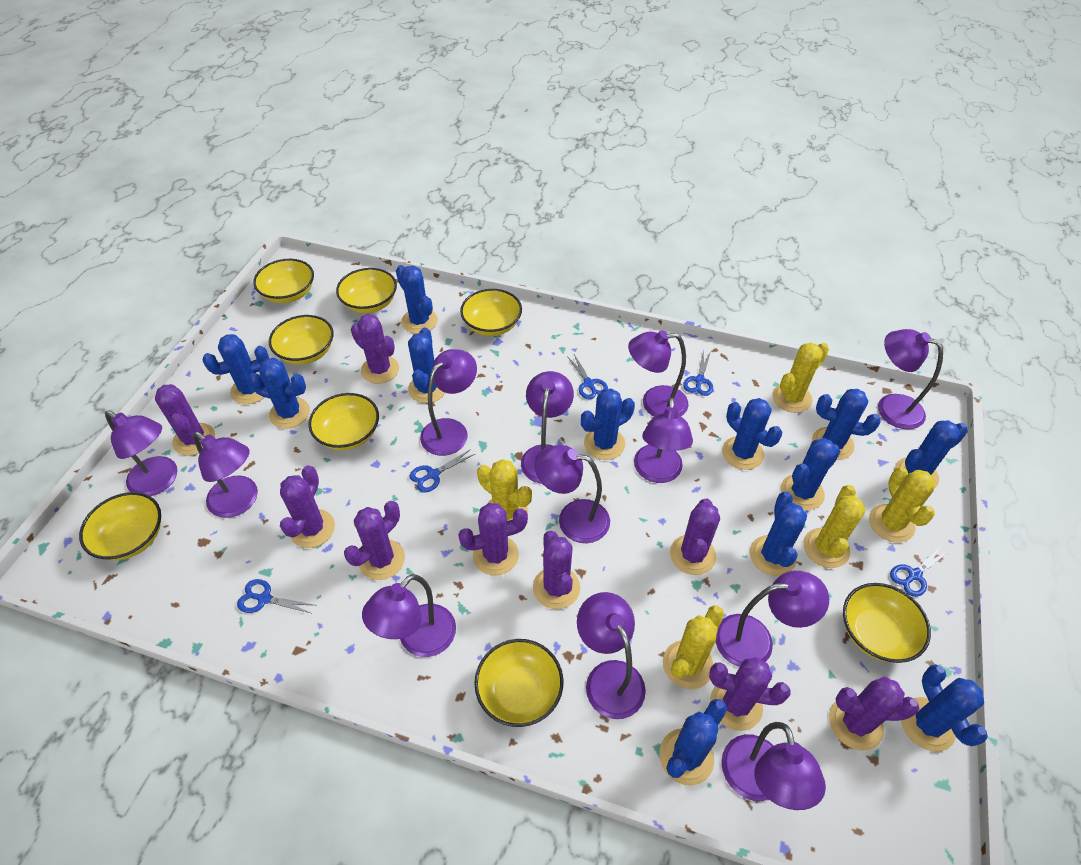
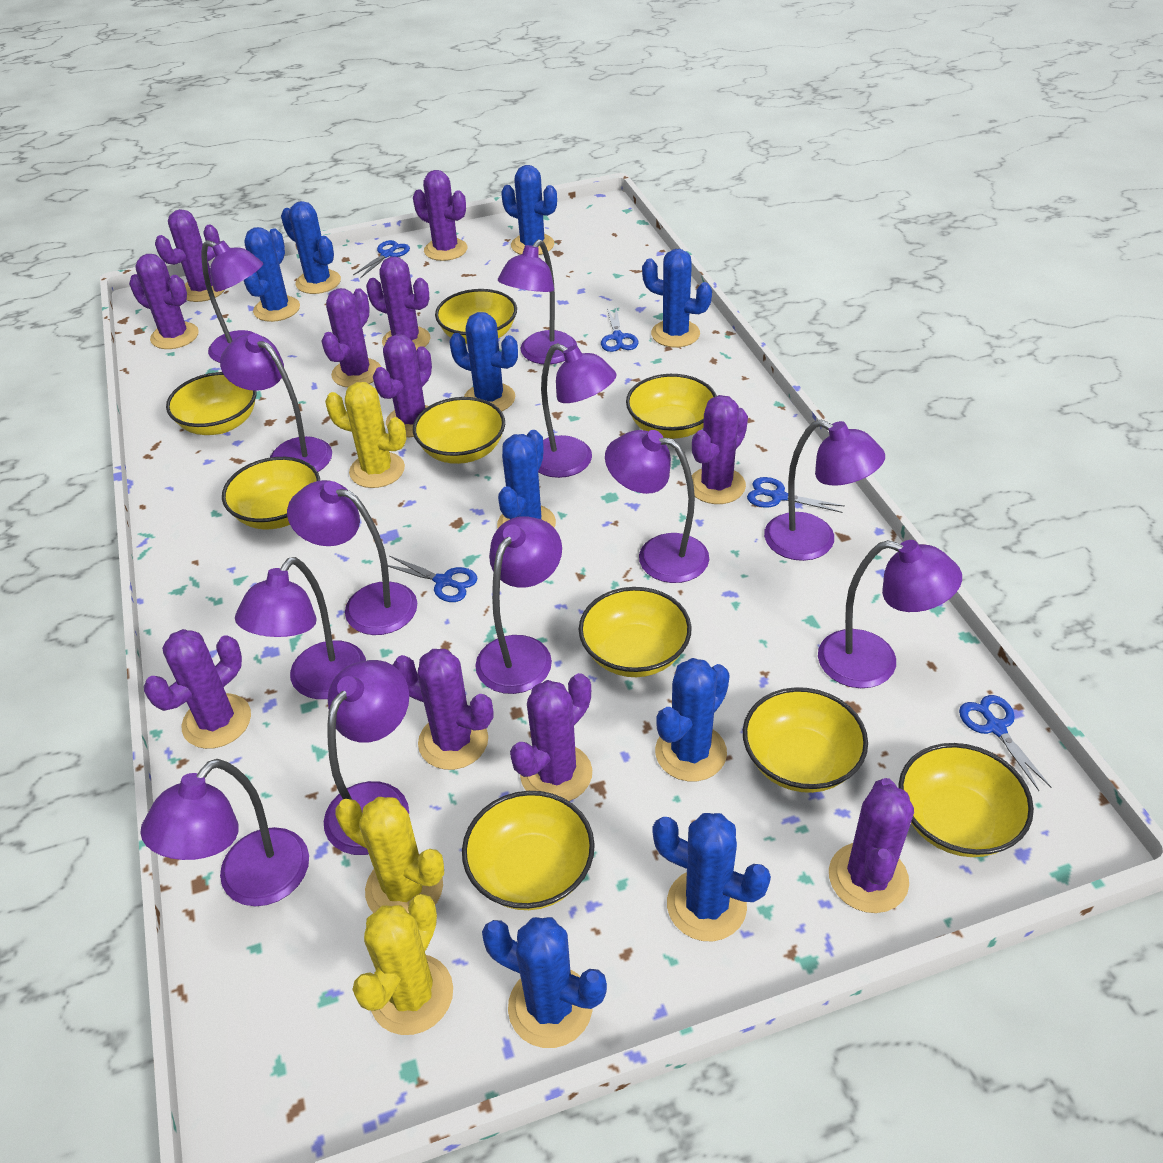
blue cactus: [202,334,269,404] [249,358,310,429] [396,265,438,334] [408,327,445,403] [581,389,635,460] [659,699,727,786] [722,398,782,470] [750,492,807,576] [780,438,840,510] [812,389,881,460] [895,420,968,489] [901,664,988,752] = 12 -> [244,227,300,322] [281,201,341,294] [449,312,518,411] [482,917,607,1048] [497,430,556,528] [501,165,557,255] [642,249,712,347] [653,813,771,941] [655,658,730,781] = 9
purple cactus: [155,384,215,456] [280,465,335,548] [344,501,405,580] [351,314,399,384] [458,503,528,576] [533,531,580,609] [670,498,720,575] [709,657,791,731] [829,676,919,751] = 9 -> [129,254,199,349] [144,629,251,749] [155,209,225,302] [322,288,381,387] [366,257,431,350] [373,334,432,437] [393,649,494,770] [413,170,468,261] [510,673,592,801] [692,395,748,504] [829,778,914,913] = 11
yellow bowl: [79,492,161,561] [253,259,314,303] [269,315,334,365] [308,393,379,450] [336,268,397,313] [460,289,522,336] [474,639,563,727] [843,583,931,663] = 8 -> [166,372,257,435] [222,457,320,529] [413,397,505,464] [435,289,517,344] [462,791,595,910] [579,587,692,677] [626,374,717,439] [743,687,868,793] [898,743,1034,857] = 9
yellow cactus: [477,459,532,521] [663,605,724,689] [772,342,829,413] [803,485,865,568] [869,467,935,543] = 5 -> [325,382,406,488] [335,797,444,913] [352,894,453,1035] = 3

